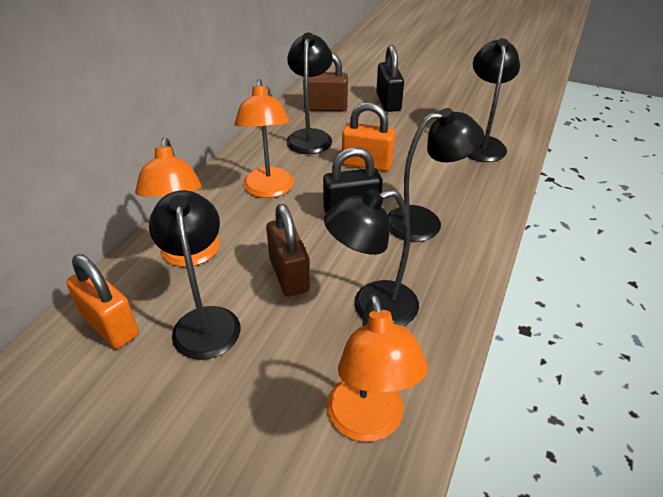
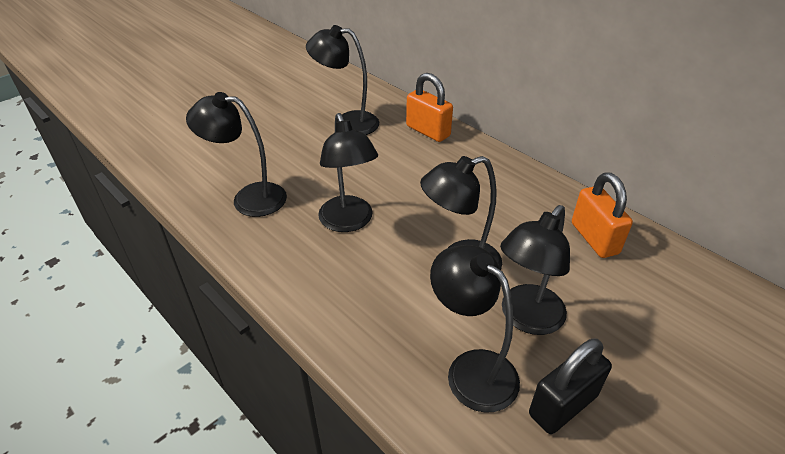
black lamp: [149,190,240,360] [286,32,333,154] [324,189,419,326] [388,108,484,242] [468,38,520,162] = 5 -> [186,92,287,217] [306,25,379,135] [318,113,378,232] [420,156,502,270] [430,245,520,413] [500,205,570,335] = 6
black padlock: [323,147,383,214] [376,45,404,112] = 2 -> [529,338,612,434] = 1
brown padlock: [266,204,310,296] [303,52,348,111] = 2 -> none = 0
orange lamp: [135,138,220,267] [235,79,294,198] [327,294,428,442] = 3 -> none = 0

